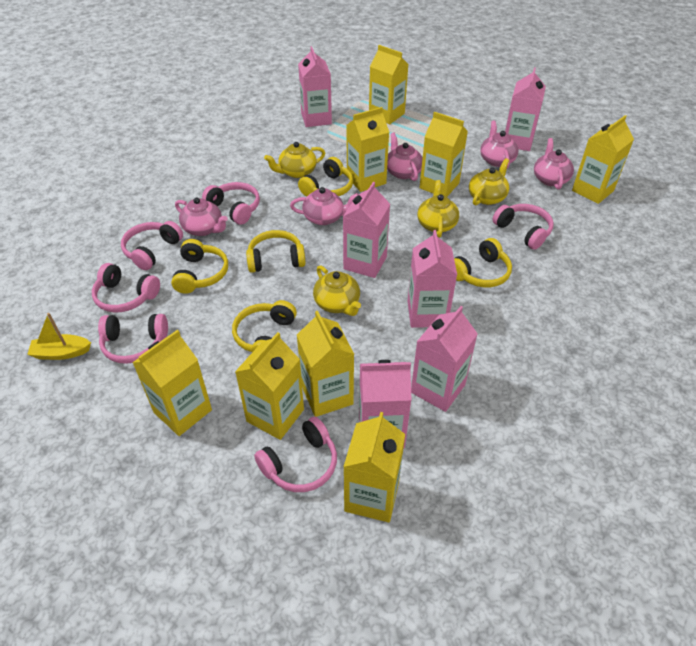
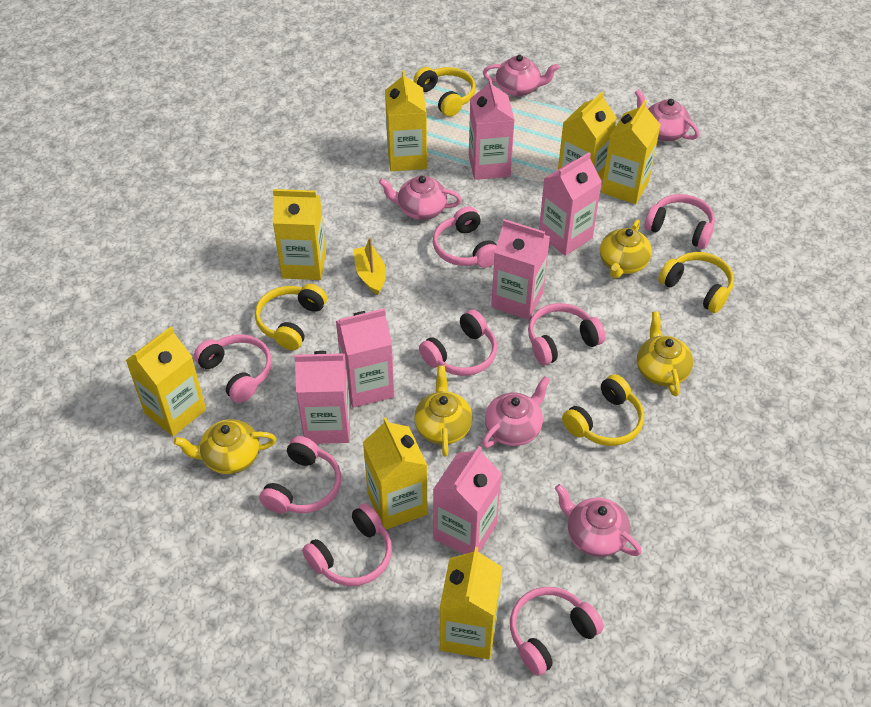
pink headphones: [92,263,160,312] [98,314,168,364] [121,221,183,270] [202,182,260,225] [254,417,337,492] [492,204,554,250] = 6 -> [194,334,272,403] [259,436,341,513] [302,503,392,586] [419,309,497,376] [433,207,497,268] [510,587,604,676] [528,303,606,365] [644,194,715,249] = 8
yellow carton: [132,330,212,436] [235,332,304,440] [297,311,354,417] [344,412,405,522] [347,107,389,192] [369,45,408,124] [420,112,468,197] [572,115,634,204] = 8 -> [126,327,206,436] [273,189,326,280] [363,417,428,530] [385,70,427,171] [440,547,502,659] [558,91,617,181] [601,100,660,204] = 7
yellow headphones: [171,239,228,294] [232,300,297,352] [246,230,306,273] [298,157,353,196] [454,238,512,287] = 5 -> [255,284,327,350] [413,67,476,117] [562,374,644,446] [658,252,734,313] = 4

